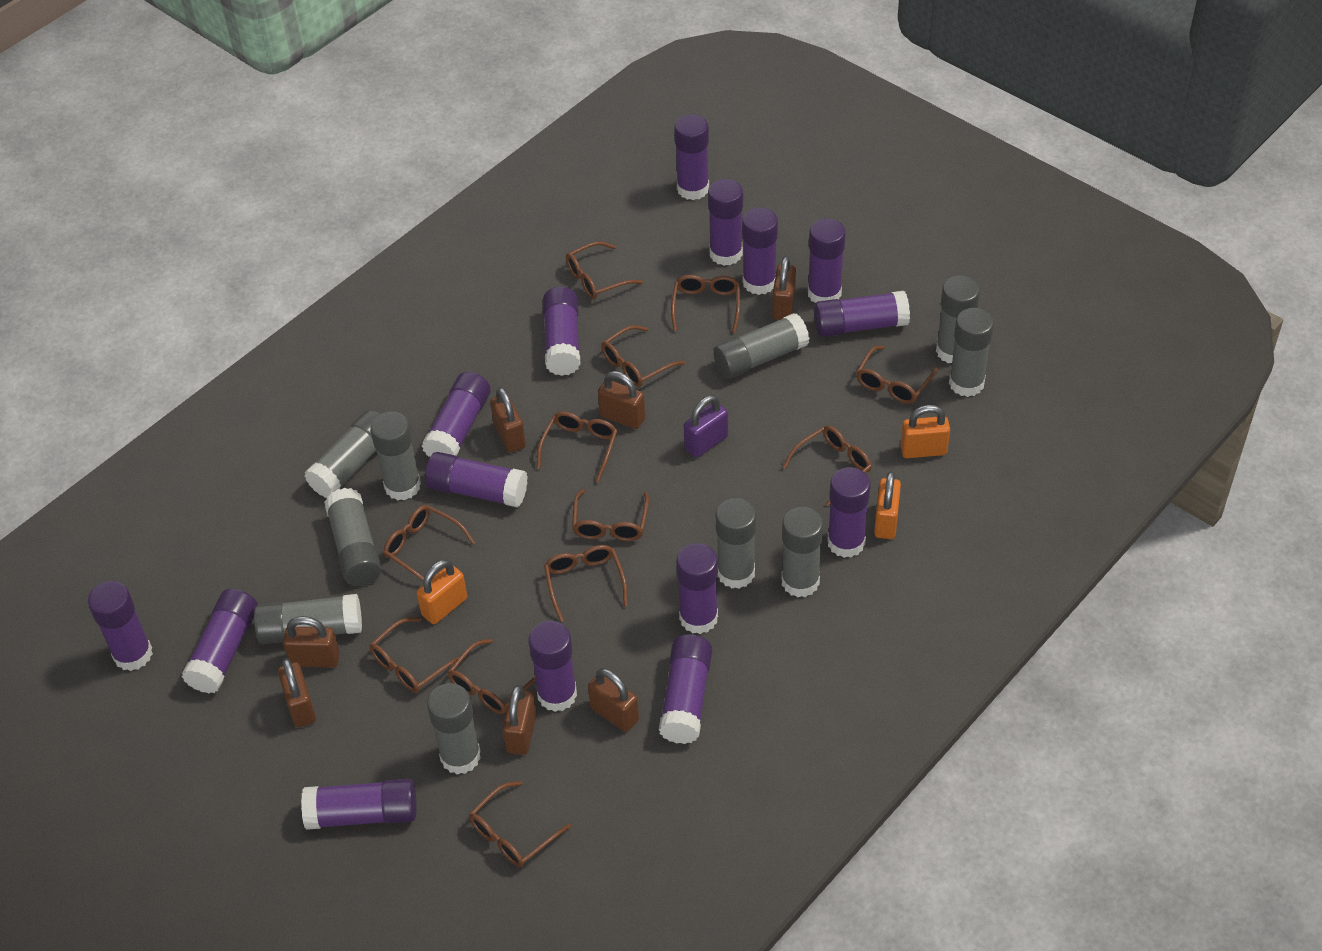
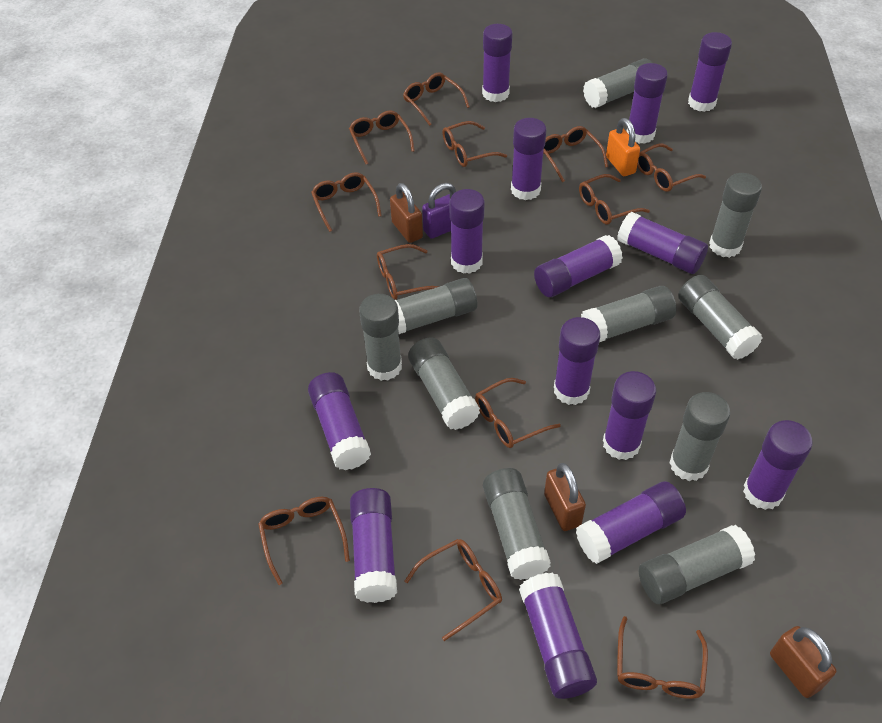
brown padlock: [278,658,316,727] [283,616,340,668] [490,387,526,453] [502,685,537,755] [588,668,639,732] [598,371,645,429] [772,256,796,320] = 7 -> [390,183,423,243] [544,463,586,531] [770,626,836,698] = 3
orange padlock: [416,559,467,624] [874,471,901,539] [900,405,950,458] = 3 -> [606,118,640,176] = 1
purple glue stick: [88,581,153,671] [182,589,258,693] [301,779,417,830] [422,372,490,457] [425,452,528,508] [528,621,577,712] [543,287,580,376] [659,634,712,744] [674,114,709,200] [676,543,718,634] [708,179,743,266] [742,207,778,295] [808,218,846,303] [814,291,910,337] [827,467,871,558] = 15 -> [308,372,371,470] [350,488,397,603] [449,189,485,274] [482,24,513,102] [511,118,546,200] [519,573,597,699] [534,235,623,297] [554,317,600,405] [576,481,686,564] [603,371,656,460] [617,212,708,274] [627,63,668,144] [688,32,732,112] [743,420,813,510] = 14

